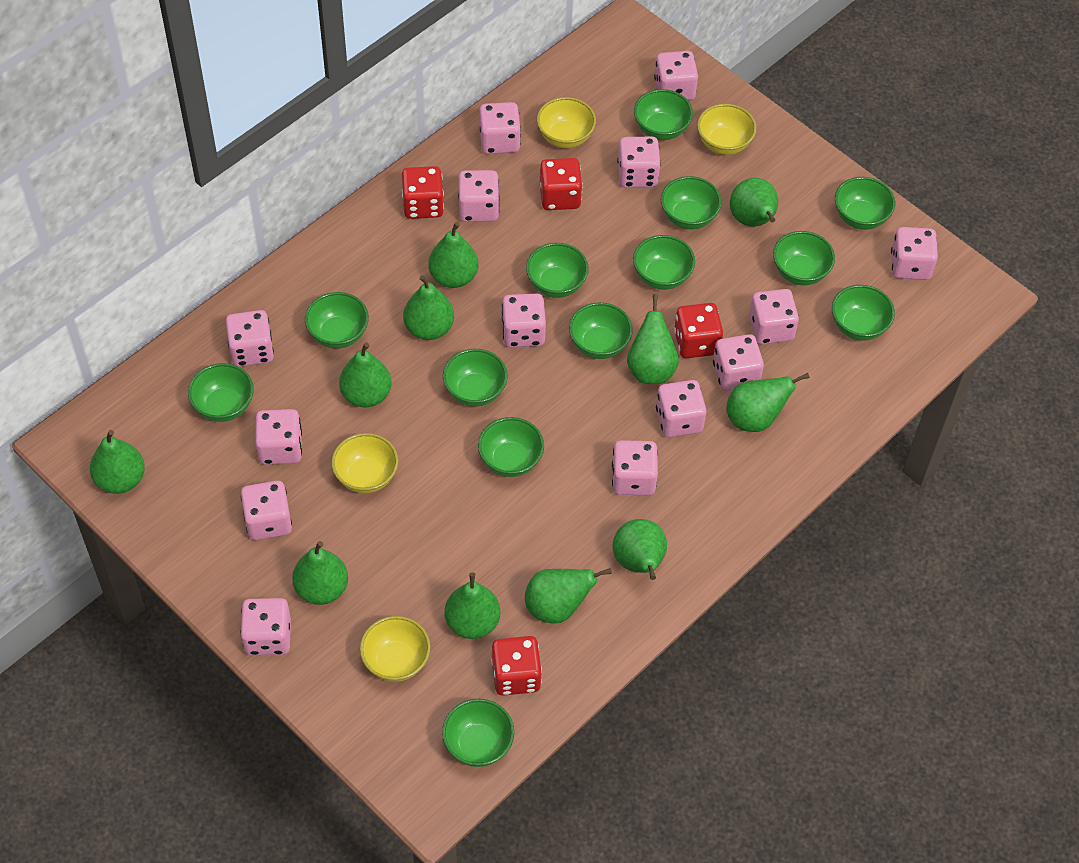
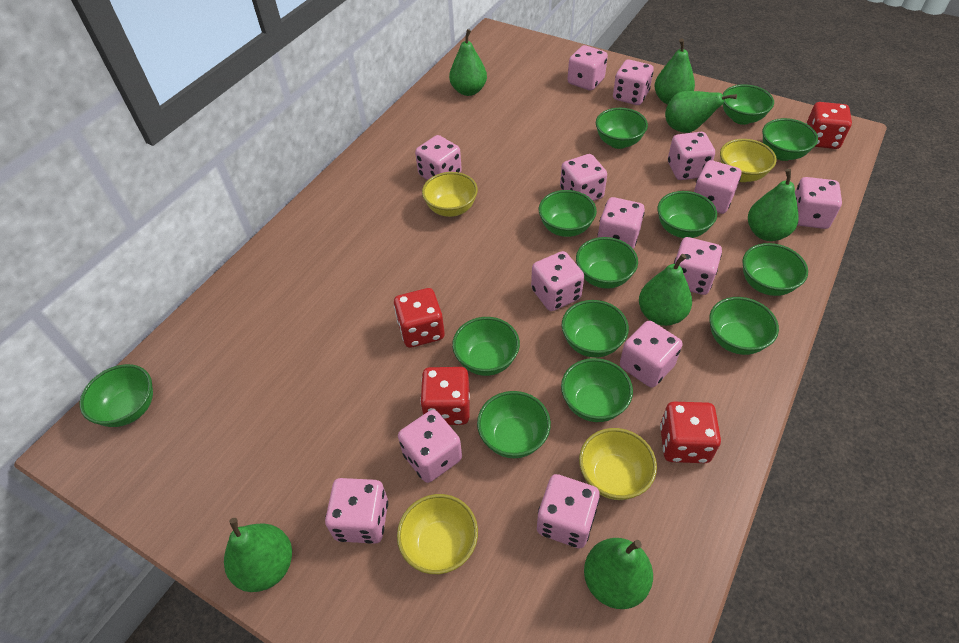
green pear: [90,430,145,494] [292,541,348,605] [339,342,392,407] [403,275,454,340] [428,222,479,288] [445,572,500,639] [525,568,612,624] [613,519,667,580] [627,294,679,384] [726,373,810,432] [730,178,778,227] = 11 -> [224,518,292,592] [449,29,487,96] [584,538,653,609] [639,254,692,326] [655,38,695,105] [665,91,737,133] [748,169,799,241] = 7

